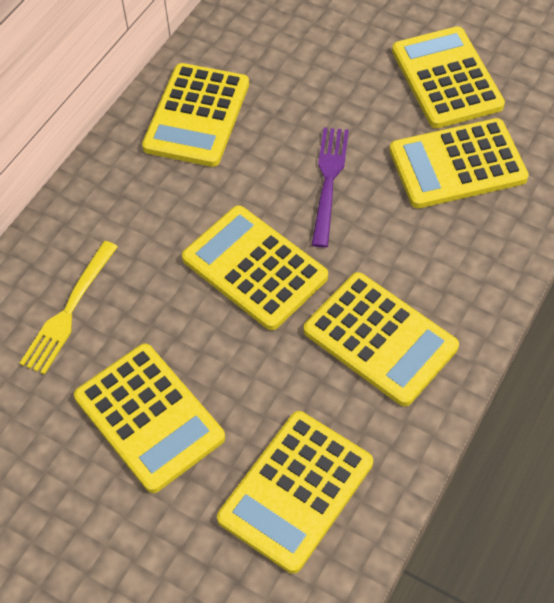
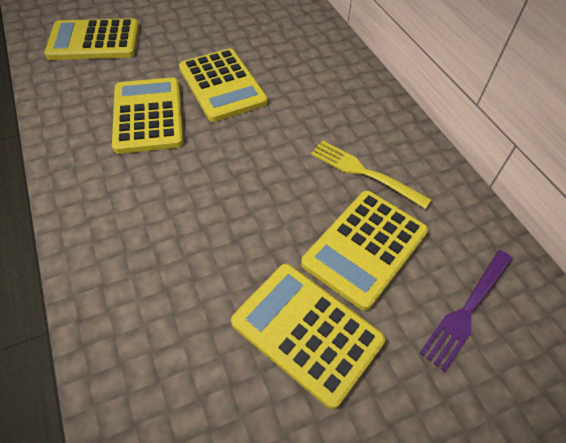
yellow calculator: [74,343,225,493] [142,63,249,167] [182,205,328,330] [217,411,373,574] [304,272,459,407] [389,118,529,208] [392,26,505,128] = 7 -> [44,18,139,60] [112,77,183,154] [179,49,268,122] [231,264,385,409] [301,191,428,311] = 5

